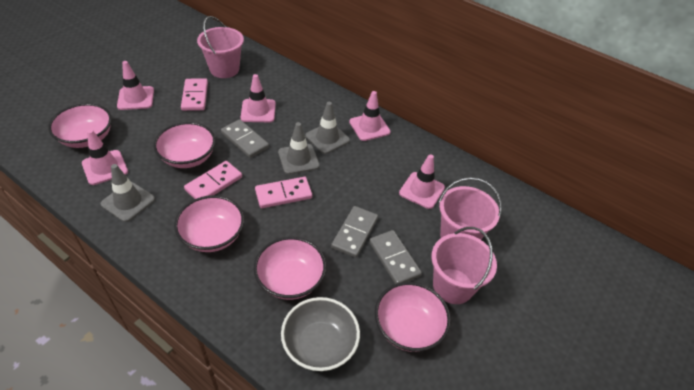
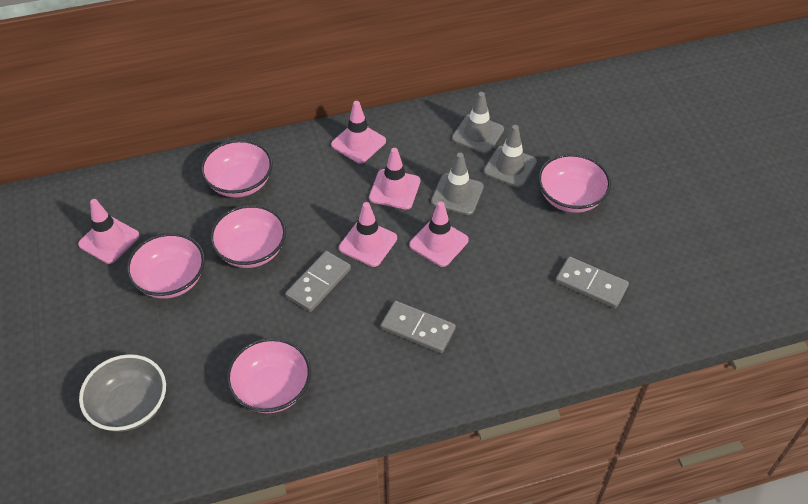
pink bucket: [197,16,244,78] [431,227,497,304] [439,177,502,240] = 3 -> none = 0
pink domino: [181,78,208,111] [184,161,242,199] [255,177,312,208] = 3 -> none = 0

